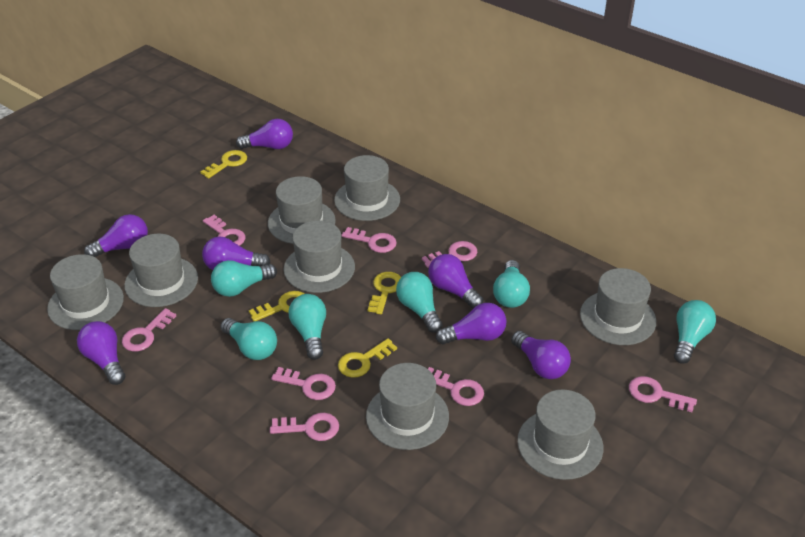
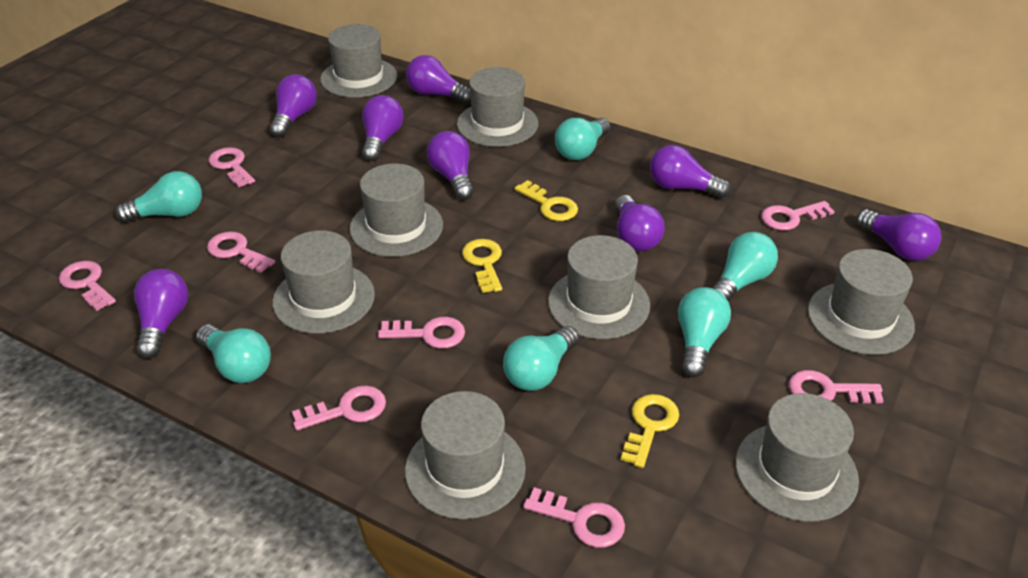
purple light bulb: [77,321,125,385] [84,214,148,257] [202,237,271,270] [236,119,293,149] [428,254,483,309] [436,303,507,344] [511,331,571,379] = 7 -> [134,269,188,358] [270,74,317,137] [362,95,404,161] [406,55,471,104] [427,131,474,200] [615,195,665,251] [650,145,731,198] [856,209,941,261] = 8
yellow key: [200,150,247,178] [249,291,304,321] [338,338,397,378] [368,272,401,314] = 4 -> [462,239,502,293] [514,180,578,221] [621,394,679,468] = 3

